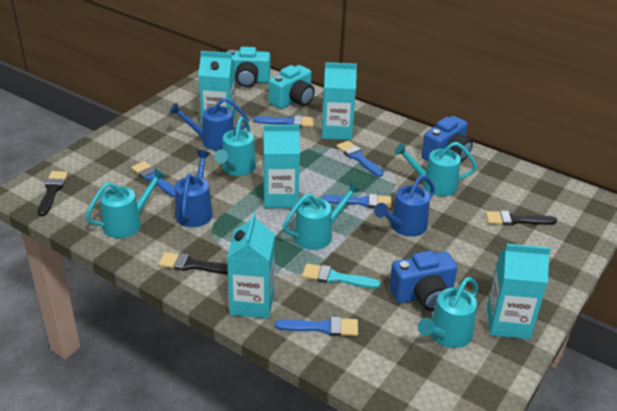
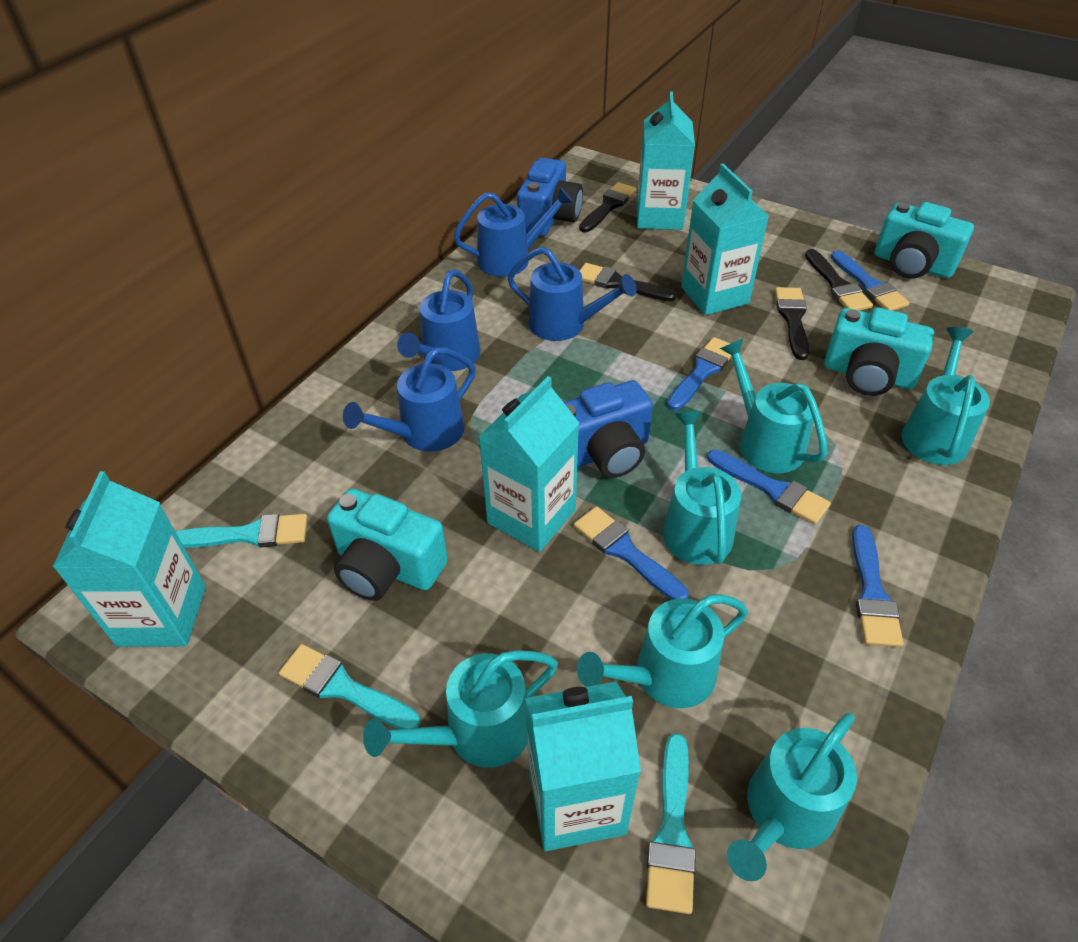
black brush: [38,171,68,216] [159,252,228,274] [485,211,557,226] = 3 -> [579,182,637,232] [579,263,676,302] [775,287,809,360] [805,249,873,311] = 4
blue watering can: [169,98,249,150] [175,150,213,227] [374,175,435,237] = 3 -> [343,347,476,452] [397,270,481,371] [454,187,573,277] [507,247,637,341] = 4
turquoise brush: [302,263,380,288] = 1 -> [176,514,307,548] [279,644,420,729] [646,733,696,914] = 3
turquoise camera: [227,47,270,88] [269,65,315,109] = 2 -> [327,488,448,601] [824,307,934,396] [875,202,974,279] = 3
turquoise watering can: [86,168,167,238] [214,117,256,176] [283,181,361,250] [394,142,477,196] [418,277,478,348] = 5 -> [363,650,558,768] [577,594,748,708] [663,411,741,565] [720,339,828,473] [727,713,857,881] [901,327,990,465] = 6

